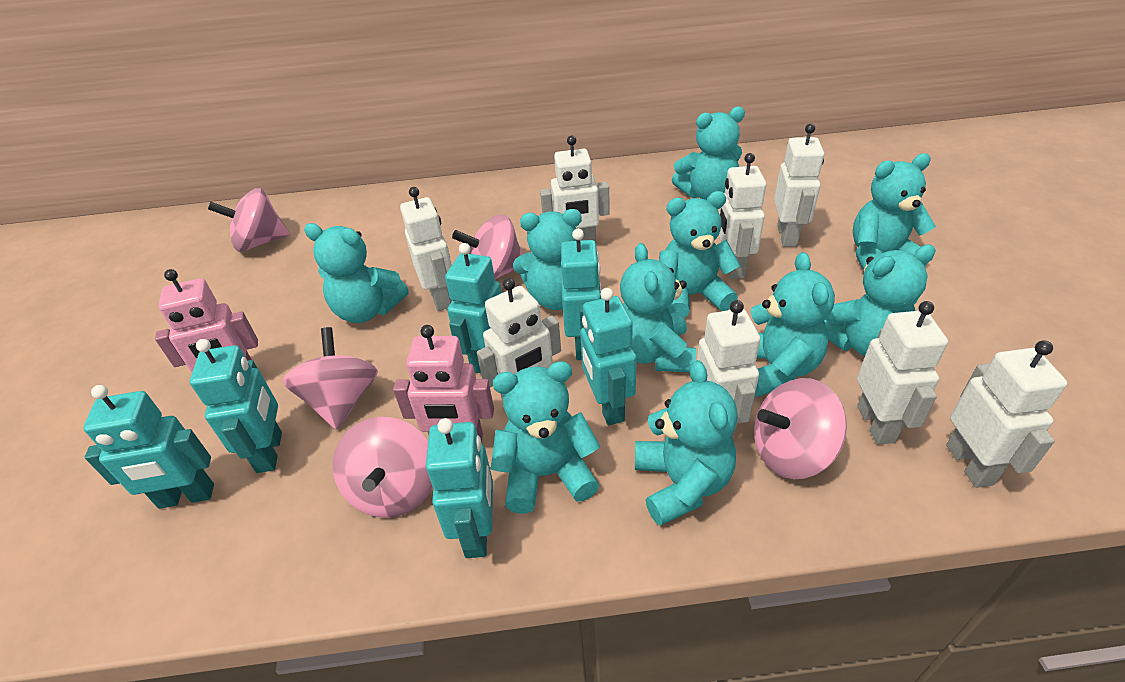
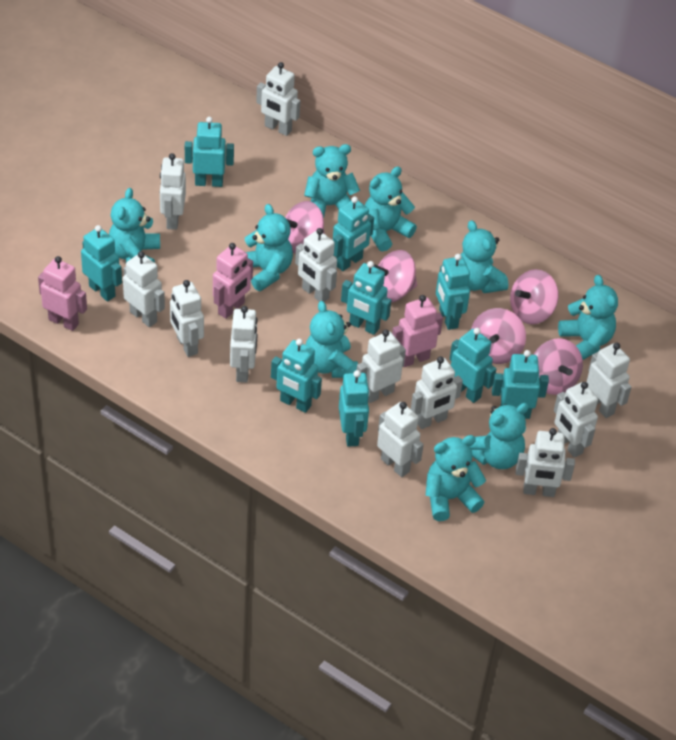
pink robot: [155,269,258,373] [393,325,494,443] = 2 -> [38,256,87,331] [213,243,253,319] [392,295,443,367] = 3
turquoise robot: [83,385,214,509] [190,339,282,473] [426,418,493,558] [445,243,502,373] [561,229,602,360] [580,288,637,425] = 6 -> [81,225,122,302] [185,117,234,187] [271,339,322,413] [333,196,374,271] [339,370,370,447] [341,261,391,335] [436,254,470,330] [450,328,496,403] [492,350,549,419] = 9
turquoise teddy bear: [304,223,409,323] [491,361,600,514] [513,209,582,310] [620,243,696,372] [635,360,737,526] [659,191,741,318] [672,107,745,200] [751,252,835,397] [824,244,936,356] [853,153,936,270] = 10 -> [109,188,160,263] [245,204,293,291] [304,144,360,218] [306,301,358,378] [365,166,417,252] [426,435,486,521] [460,220,508,293] [470,403,529,469] [558,275,618,360] = 9
white robot: [400,187,452,311] [477,278,561,401] [540,135,610,243] [697,300,760,438] [719,153,766,279] [774,124,824,247] [857,301,948,444] [946,341,1067,488] = 8 -> [123,251,165,327] [160,153,186,230] [170,280,204,357] [230,306,257,383] [256,62,300,136] [295,228,337,302] [357,330,406,403] [377,402,424,477] [411,356,463,429] [516,428,575,497] [554,382,598,457] [587,343,631,418] = 12

